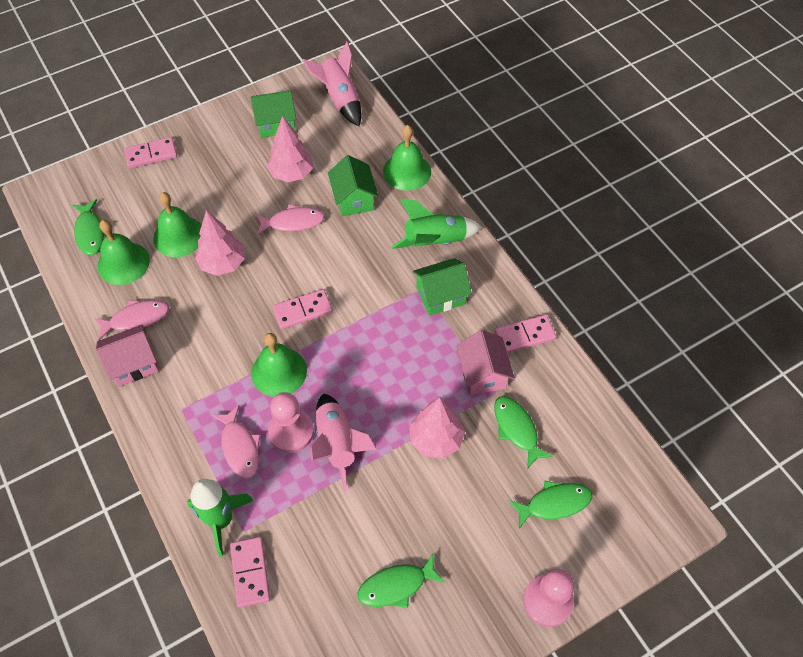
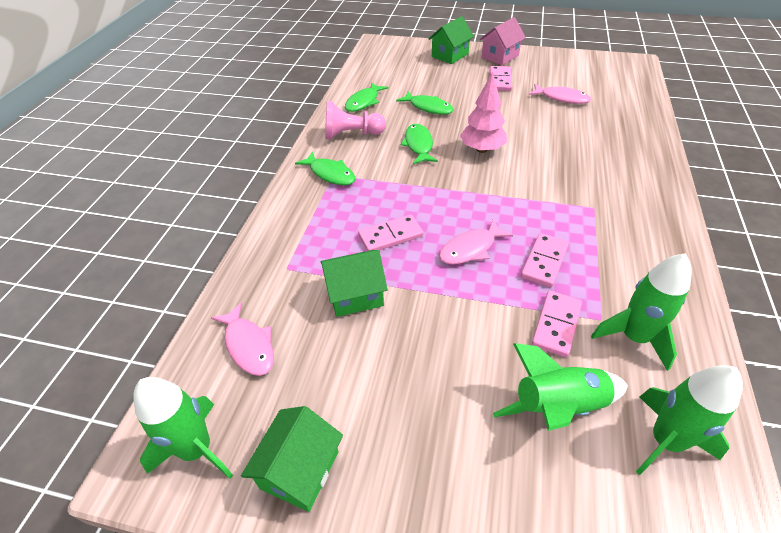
green bell: [97,220,150,285] [153,192,202,257] [251,333,307,397] [383,125,431,191] = 4 -> none = 0
green rocket: [187,479,254,557] [392,199,482,249] = 2 -> [133,377,233,479] [493,343,628,431] [591,253,692,371] [636,365,743,475] = 4
pink house: [96,324,159,387] [456,330,515,395] = 2 -> [480,17,526,65] = 1
pink pawn: [268,392,314,453] [523,569,574,627] = 2 -> [325,101,386,139] = 1
pink rocket: [302,41,362,126] [310,393,377,491] = 2 -> none = 0
pink tree: [195,210,245,276] [267,116,313,182] [409,397,465,459] = 3 -> [460,72,507,153] = 1

